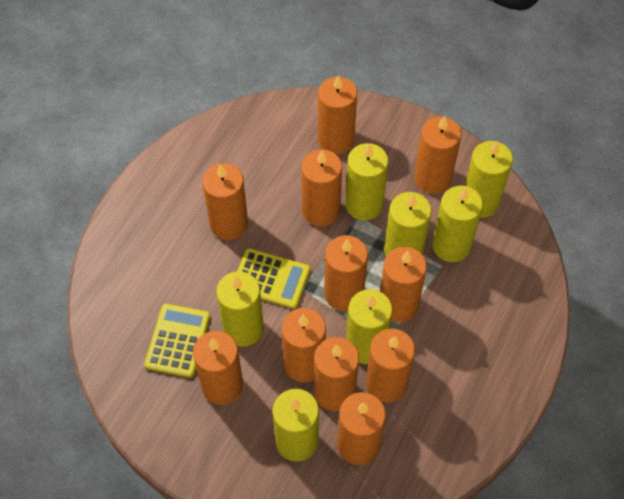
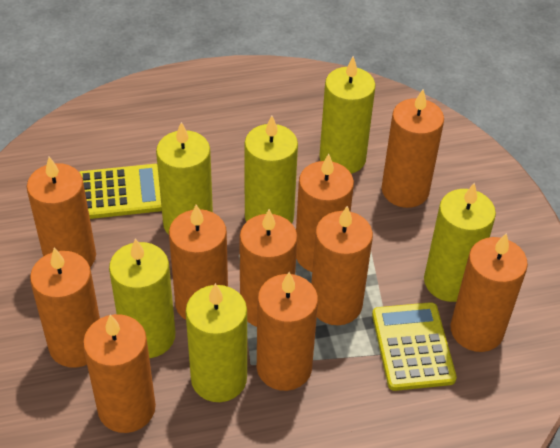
orange candle: [193,331,243,405] [202,163,248,240] [281,308,326,383] [301,149,342,227] [314,337,359,411] [318,75,357,155] [324,235,368,311] [337,392,386,465] [366,329,415,403] [380,247,427,322] [414,116,462,194] = 11 -> [27,157,96,267] [30,248,100,368] [83,314,156,433] [169,204,228,320] [239,209,297,327] [257,272,318,391] [296,154,354,272] [311,206,373,325] [381,89,444,208] [450,233,528,352] = 10
yellow candle: [216,271,264,347] [272,389,319,462] [345,143,388,221] [346,289,392,364] [384,192,431,256] [432,186,483,262] [465,141,513,218] = 7 -> [109,238,175,358] [156,122,213,235] [185,283,247,402] [244,116,298,223] [319,56,376,174] [424,182,496,302] = 6

